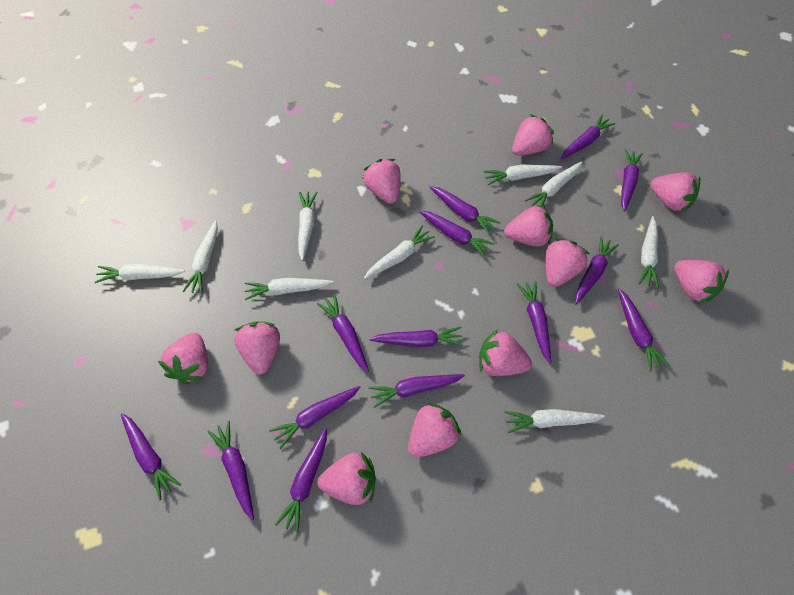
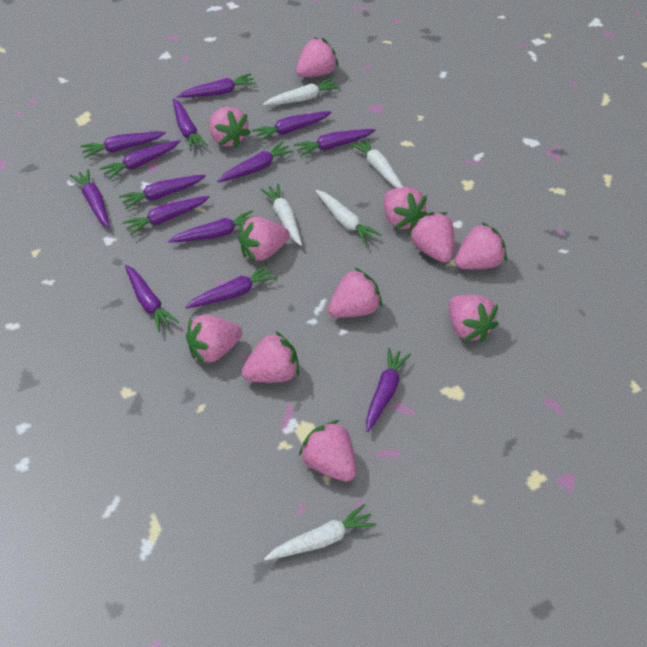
white carrot: [95,264,185,283] [182,220,218,294] [245,278,334,300] [298,192,318,261] [364,225,435,279] [484,165,562,185] [505,409,605,433] [525,162,582,208] [638,216,659,288] = 9 -> [260,183,302,246] [263,78,340,105] [264,504,377,561] [316,190,381,245] [349,137,403,188] = 5

